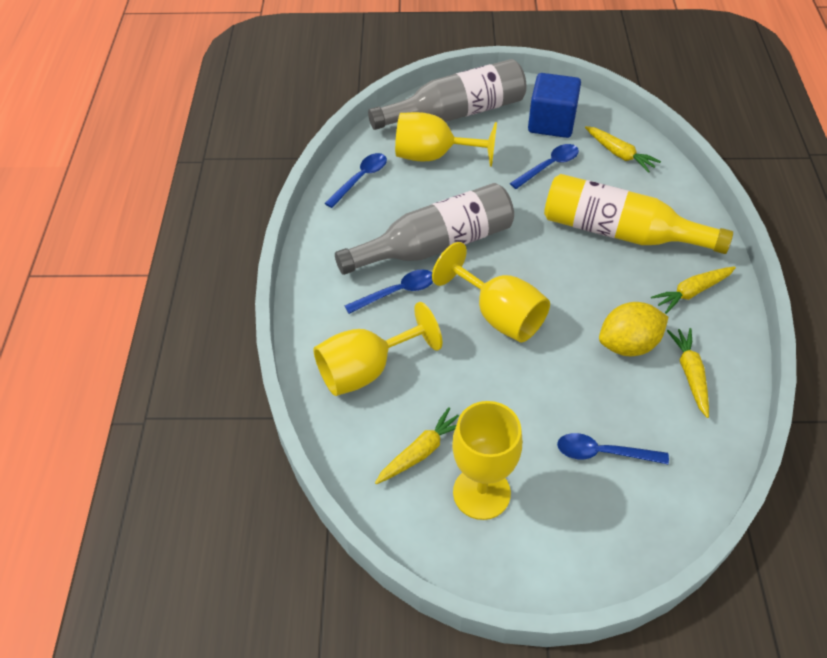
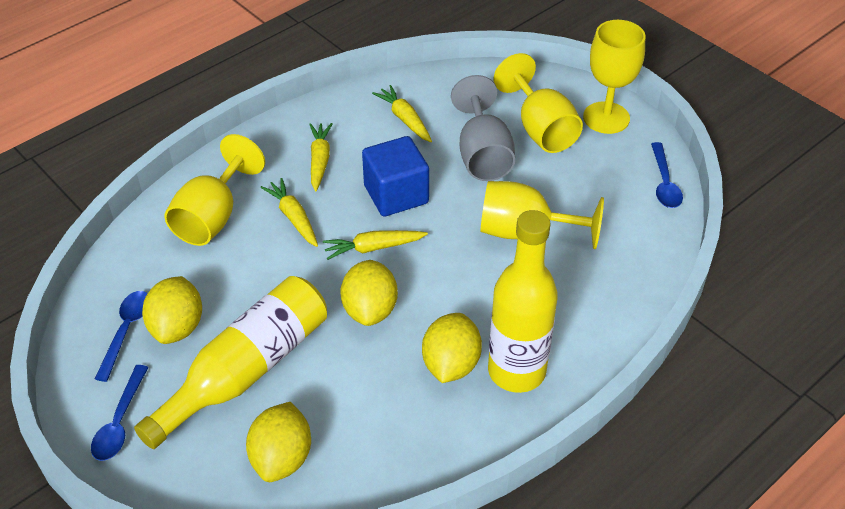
blue spoon: [325,153,387,208] [345,269,433,314] [510,144,579,189] [557,433,669,464] = 4 -> [91,365,149,461] [95,291,147,382] [651,142,683,208] = 3
grey bottle: [335,183,514,275] [368,59,527,130] = 2 -> none = 0
grey goblet: none = 0 -> [451,75,515,181] = 1
yellow bottle: [544,174,733,254] = 1 -> [134,276,327,449] [488,210,558,393] = 2
yellow lemon: [599,302,668,356] = 1 -> [142,276,202,344] [246,402,311,482] [340,260,398,326] [422,313,482,383] = 4

